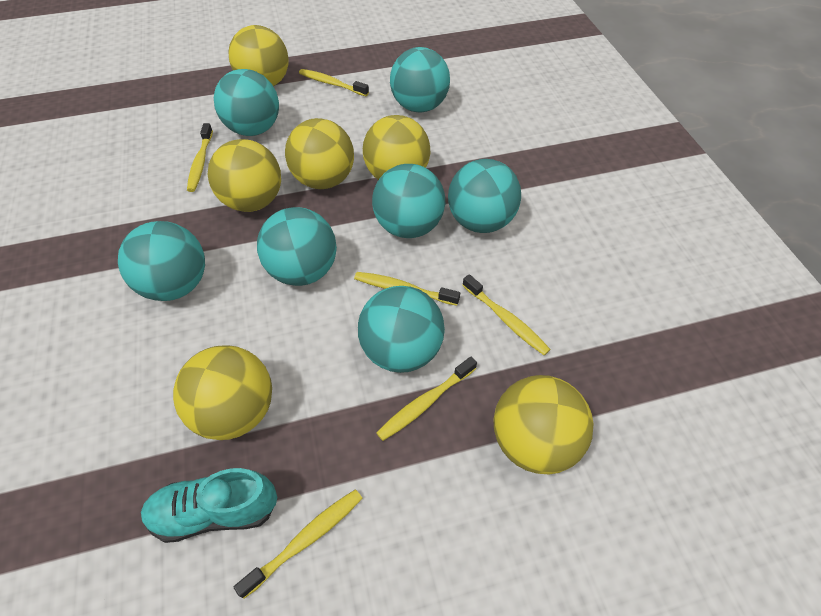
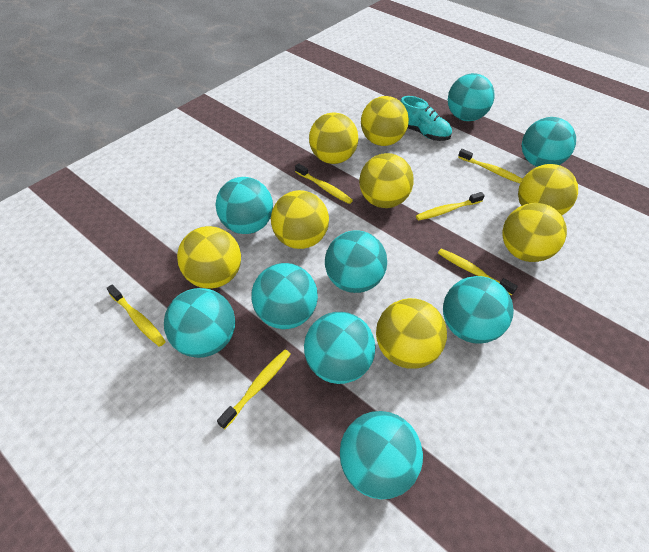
turquoise ball: [118,221,205,301] [214,69,279,136] [257,207,337,286] [358,286,445,373] [372,164,445,238] [390,47,450,112] [448,159,521,233] = 7 -> [164,288,235,358] [216,177,273,234] [251,263,318,329] [304,312,376,384] [325,230,387,293] [340,411,423,499] [443,276,514,344] [448,73,494,121] [522,117,576,167] = 9
yellow ball: [173,345,272,440] [208,139,281,212] [229,25,289,86] [285,118,354,189] [363,115,430,180] [493,375,593,474] = 6 -> [177,226,241,288] [271,190,329,249] [309,112,359,164] [359,153,414,208] [361,96,409,146] [376,298,447,369] [502,203,567,262] [518,164,578,215] = 8

